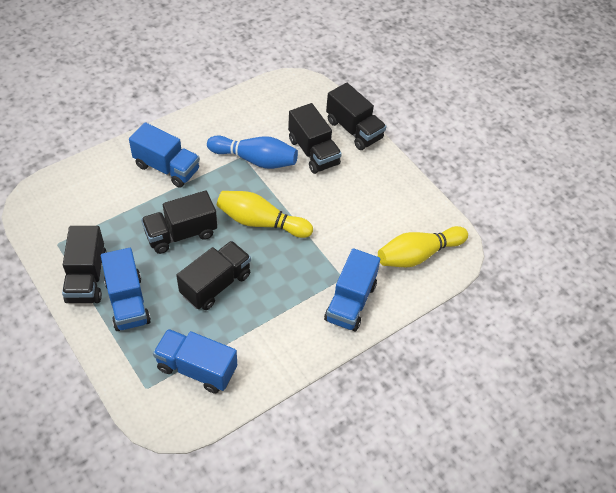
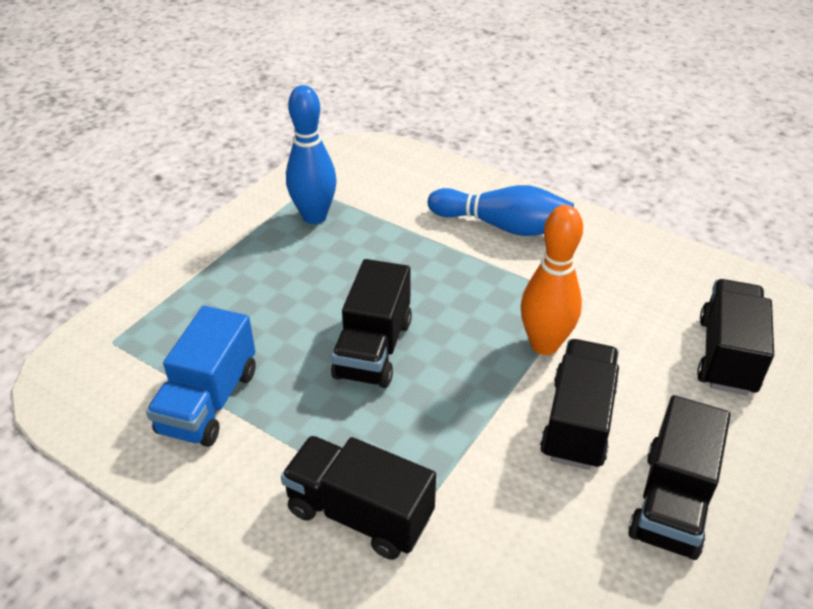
blue bowling pin: [207,135,298,169] = 1 -> [286,85,337,224] [428,185,574,236] = 2
blue truck: [101,248,151,331] [129,122,200,188] [153,329,237,394] [324,248,380,331] = 4 -> [146,306,256,447] = 1
orange bowling pin: none = 0 -> [521,205,583,355] = 1
yellow bowling pin: [217,191,313,238] [378,226,468,267] = 2 -> none = 0

